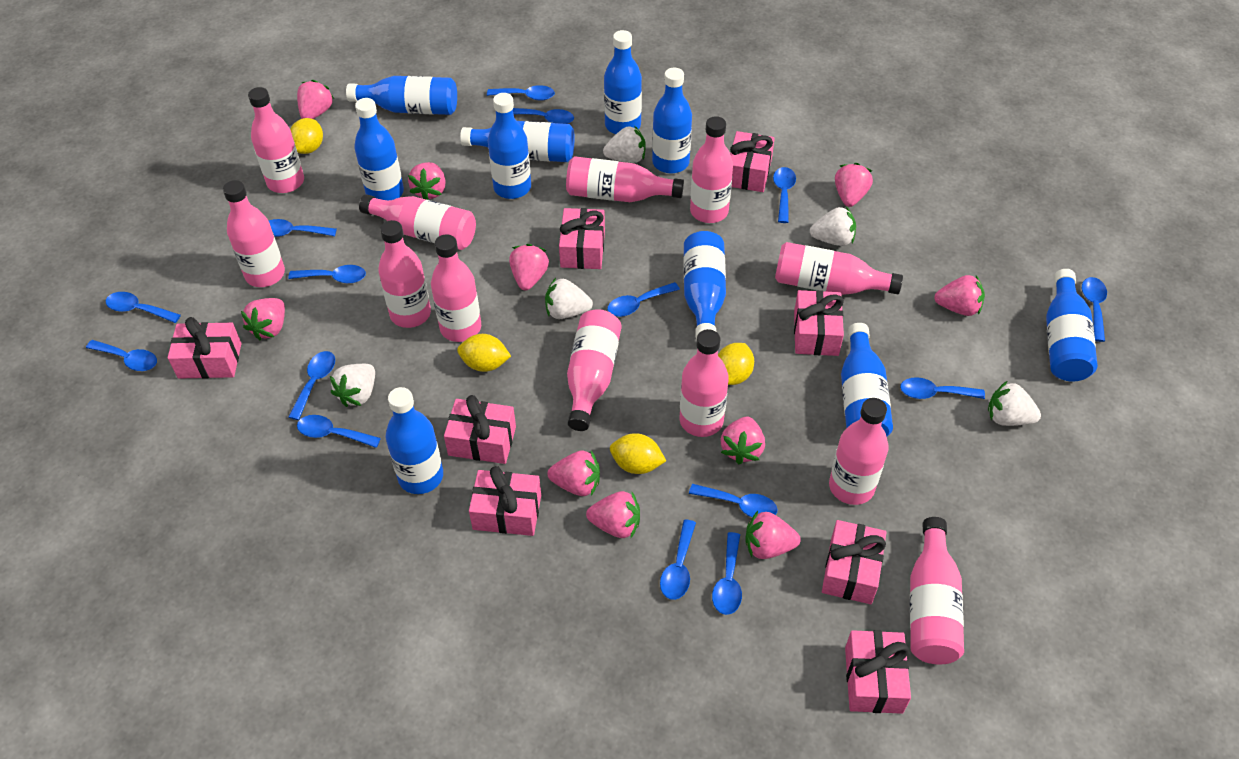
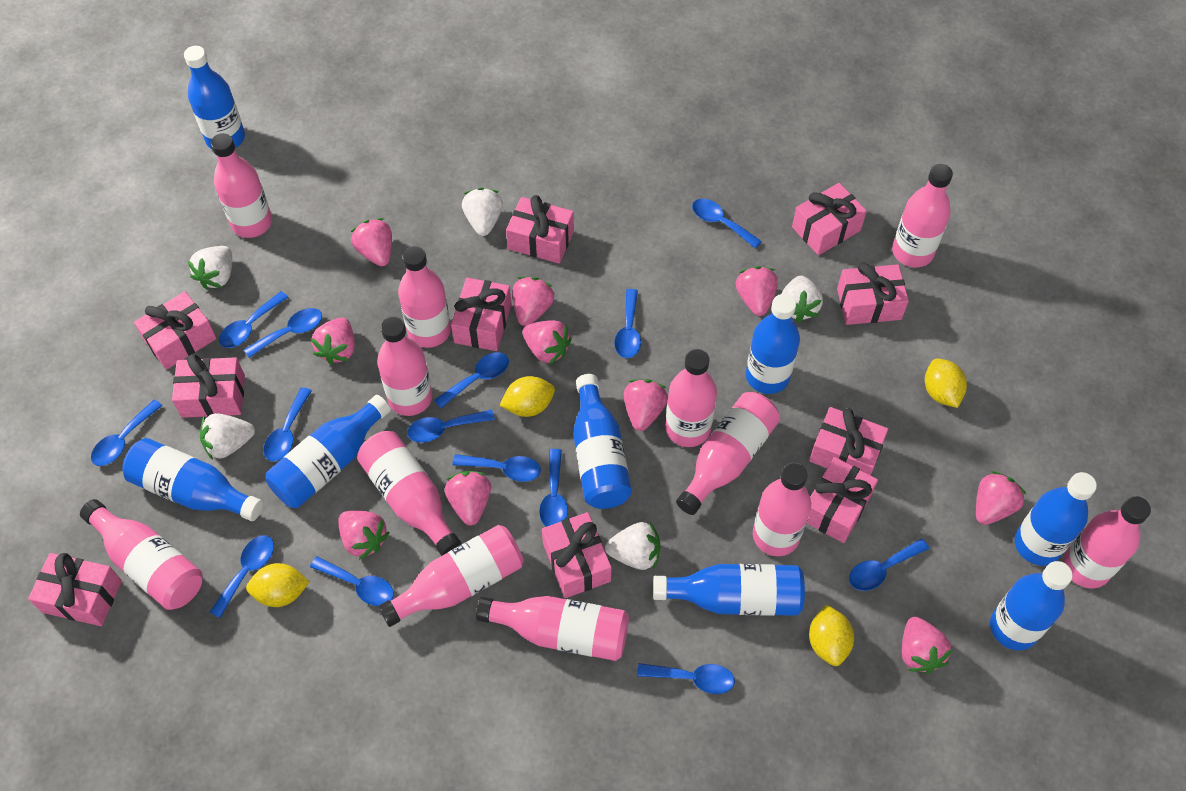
blue bottle: [346,76,457,115] [354,98,404,200] [386,387,443,494] [460,121,575,162] [488,93,531,199] [604,30,642,134] [652,68,692,174] [683,231,726,340] [841,323,893,437] [1046,269,1097,382] = 10 -> [122,438,263,521] [184,46,245,150] [265,395,391,508] [573,374,632,509] [653,564,805,616] [746,294,800,394] [990,561,1073,650] [1015,472,1097,566] = 8
blue spoon: [86,340,157,371] [106,292,181,323] [269,219,337,237] [288,265,366,284] [289,351,335,420] [297,415,381,448] [487,85,555,100] [513,108,574,124] [607,282,680,317] [660,520,696,600] [689,484,777,517] [712,532,742,615] [773,167,796,223] [900,377,985,399] [1082,277,1107,342] = 15 -> [91,399,163,466] [210,535,274,618] [219,291,289,348] [244,308,322,358] [264,387,312,461] [310,556,394,606] [407,410,495,443] [434,352,509,408] [452,454,541,482] [539,449,568,527] [614,289,641,358] [637,663,735,694] [692,199,762,249] [849,538,929,591] = 14
pink gift: [167,317,242,379] [444,395,516,464] [469,466,541,536] [559,208,605,269] [730,131,775,192] [794,290,844,356] [822,520,886,604] [845,630,911,714] = 8 -> [28,553,122,626] [134,291,217,370] [172,354,245,418] [451,278,512,351] [506,195,574,264] [542,512,612,598] [792,183,867,255] [807,457,878,543] [809,407,888,475] [837,262,909,325] = 10

